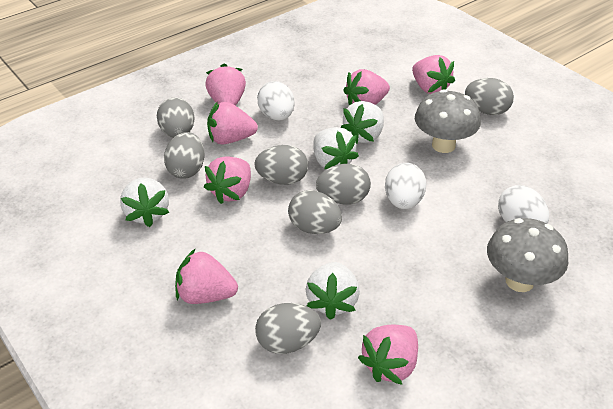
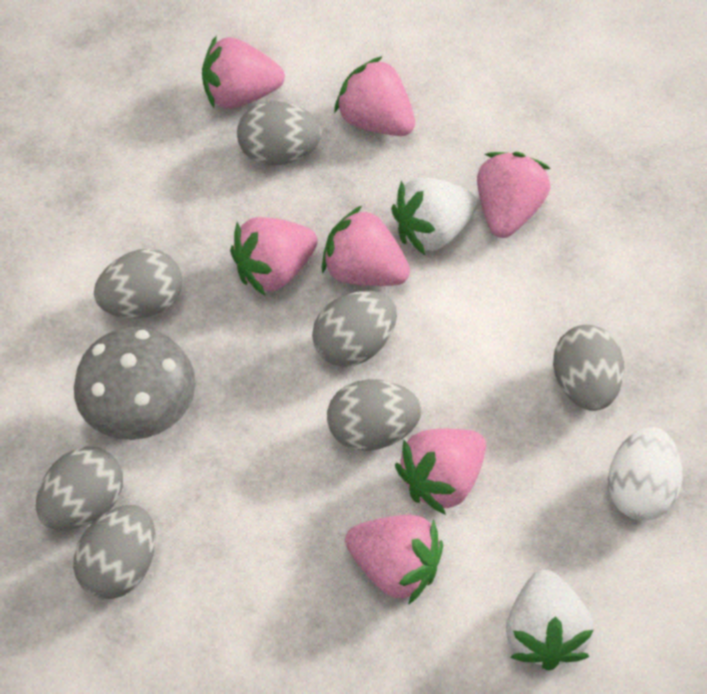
grey mushroom: [415,89,481,153] [487,218,568,292] = 2 -> [74,327,196,440] = 1
white egg: [257,81,295,121] [385,163,427,209] [498,185,549,224] = 3 -> [608,427,683,521] = 1
white strawberry: [120,178,169,227] [306,262,360,320] [313,127,359,169] [340,101,384,144] = 4 -> [391,178,477,255] [506,569,594,671] = 2

